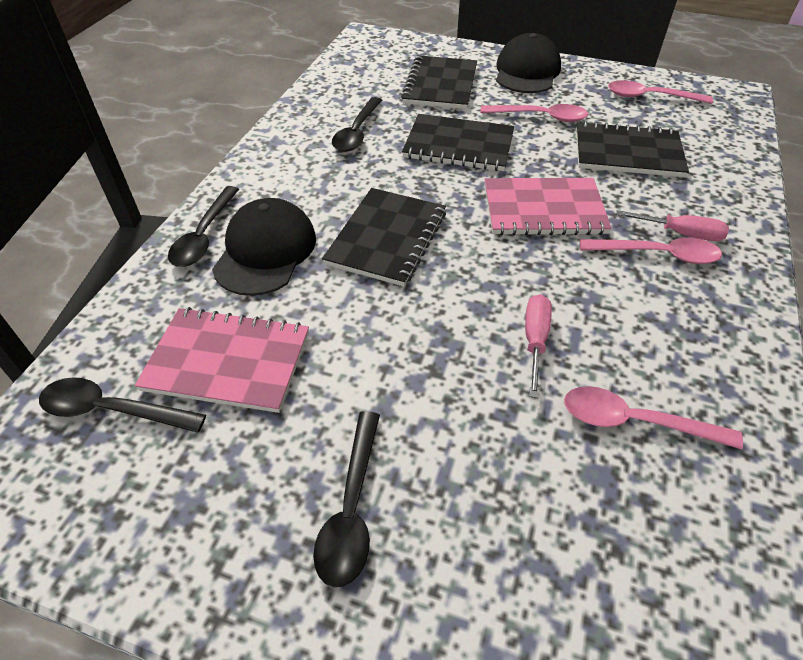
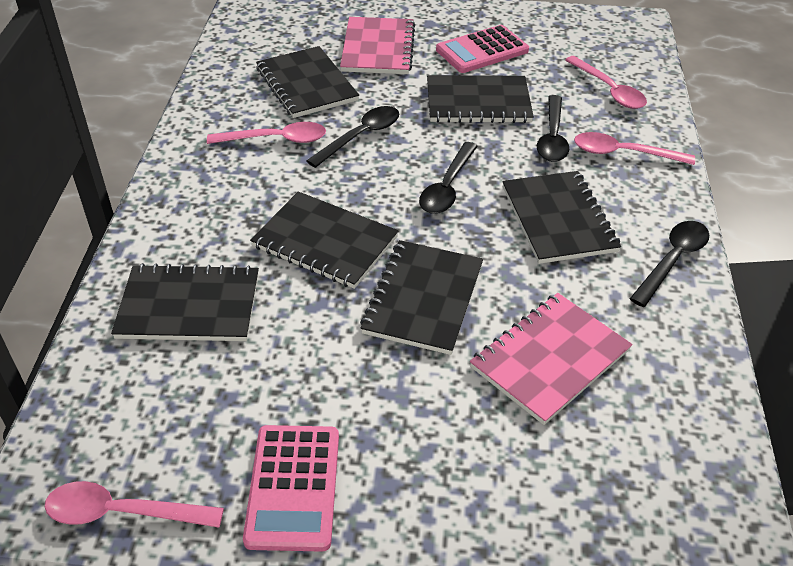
black cap: [212,198,316,296] [496,33,561,93] = 2 -> none = 0
black notebook: [322,188,446,287] [401,55,477,109] [402,114,514,171] [576,121,689,177] = 4 -> [111,263,259,341] [250,191,399,289] [256,46,359,118] [360,240,483,355] [427,75,534,123] [502,171,621,264] = 6
pink calculator: none = 0 -> [243,425,339,552] [436,25,529,73] = 2
pink screwdriver: [525,294,552,398] [616,210,729,241] = 2 -> none = 0

